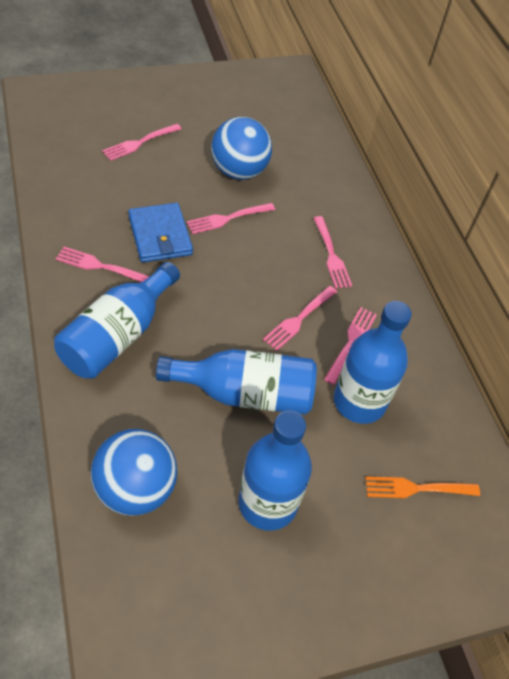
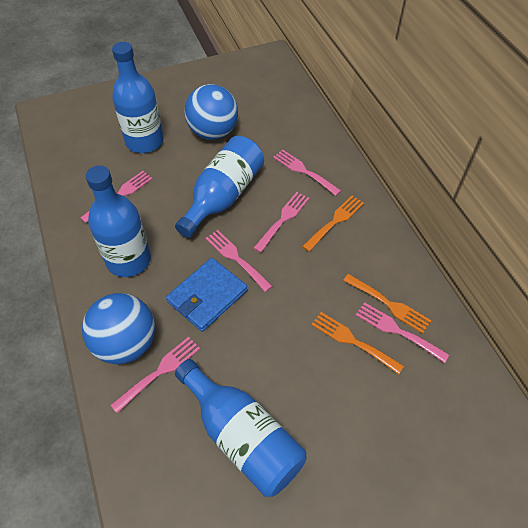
orange fork: [365,476,480,498] = 1 -> [302,195,364,252] [311,312,404,374] [343,274,431,334] = 3

